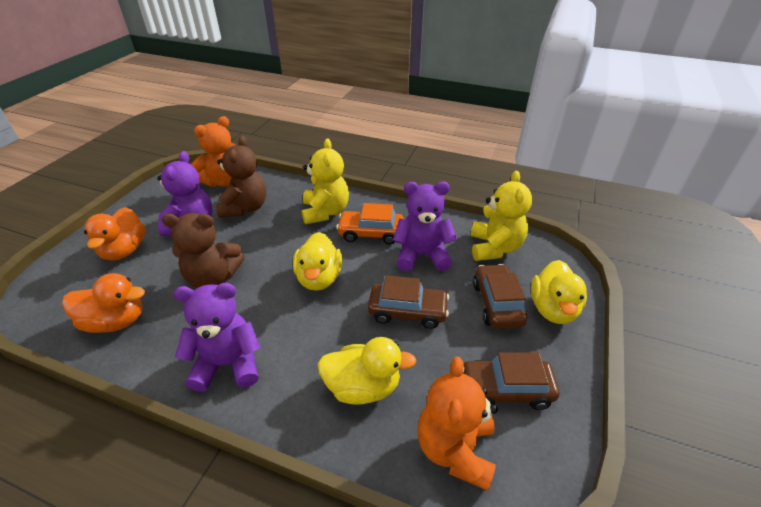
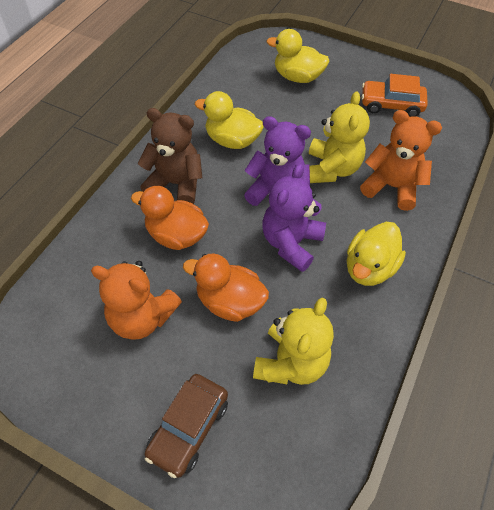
brown car: [368,275,449,329] [462,352,559,410] [473,264,527,328] = 3 -> [144,374,228,478] = 1
brown teddy bear: [162,213,244,288] [216,136,267,218] = 2 -> [137,108,202,204] = 1
purple teddy bear: [157,151,213,236] [174,283,261,392] [393,181,457,271] = 3 -> [244,116,311,206] [262,164,326,272] = 2

